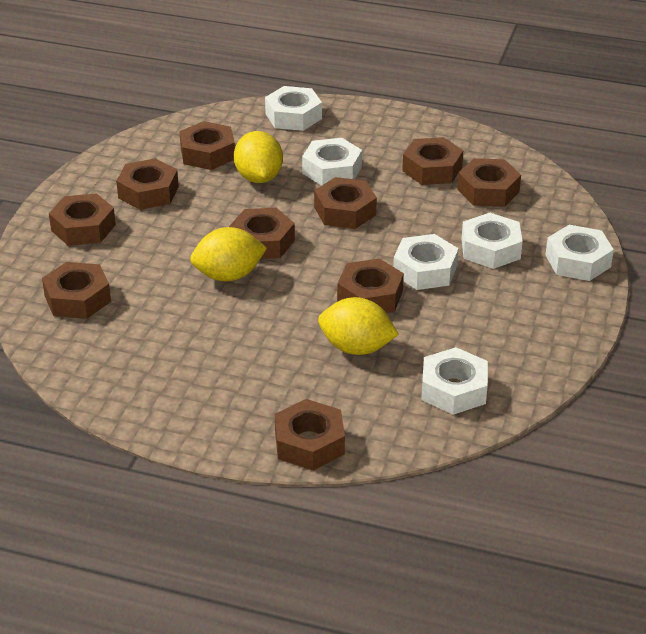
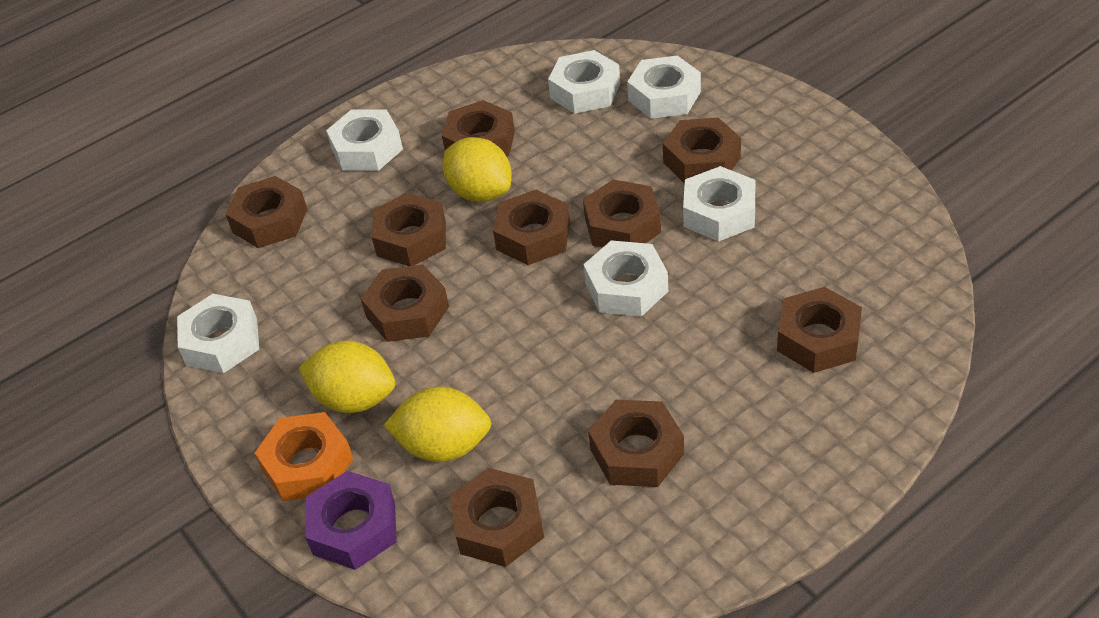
orange nut: none = 0 -> [255,412,353,501] = 1
purple nut: none = 0 -> [305,471,397,570] = 1

